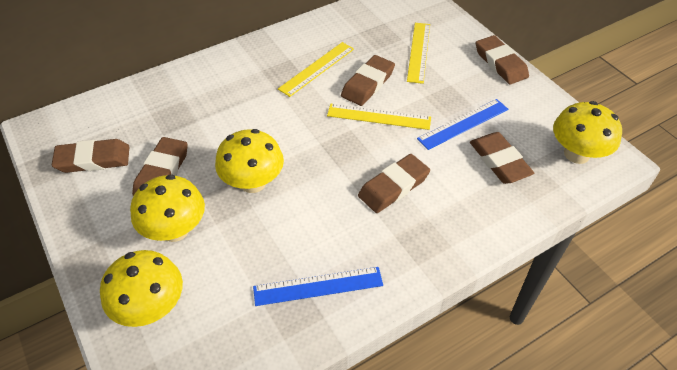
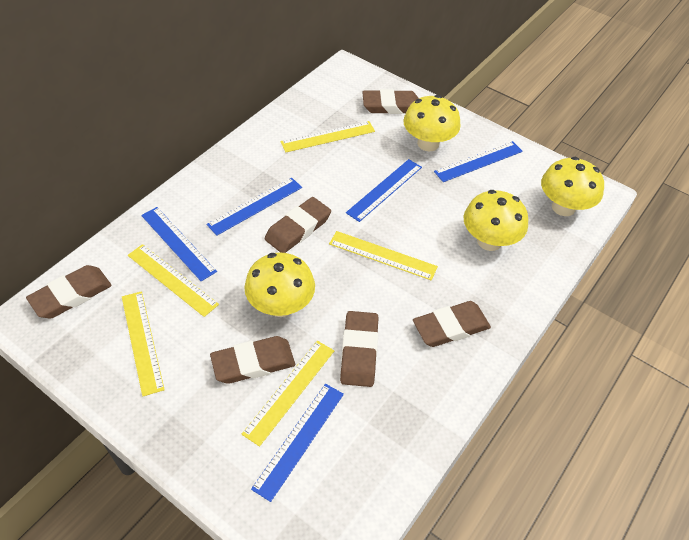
blue ruler: [253,267,383,306] [417,99,508,150] = 2 -> [141,207,217,281] [207,178,302,236] [251,384,344,502] [346,159,422,222] [434,141,523,182] = 5
yellow ruler: [278,42,354,97] [327,104,431,130] [407,23,430,84] = 3 -> [122,291,165,396] [128,244,219,317] [242,341,334,447] [280,121,375,152] [329,231,438,281] = 5

